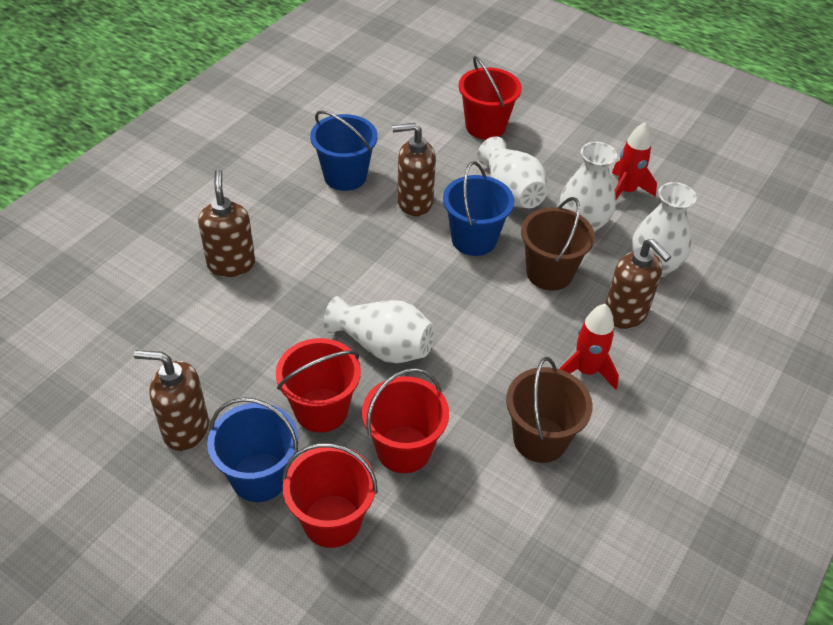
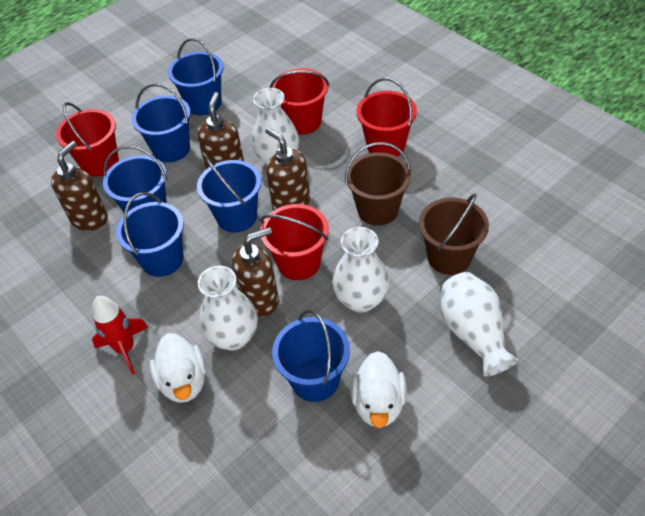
blue bucket: [207,397,298,502] [310,111,378,191] [443,161,514,256] = 3 -> [103,145,167,212] [116,192,184,277] [132,83,191,163] [168,38,223,115] [197,157,261,233] [272,309,350,402] = 6
red rocket: [559,304,619,390] [612,122,657,199] = 2 -> [92,296,148,375] = 1
white duck: none = 0 -> [150,333,206,403] [350,351,407,428] = 2

